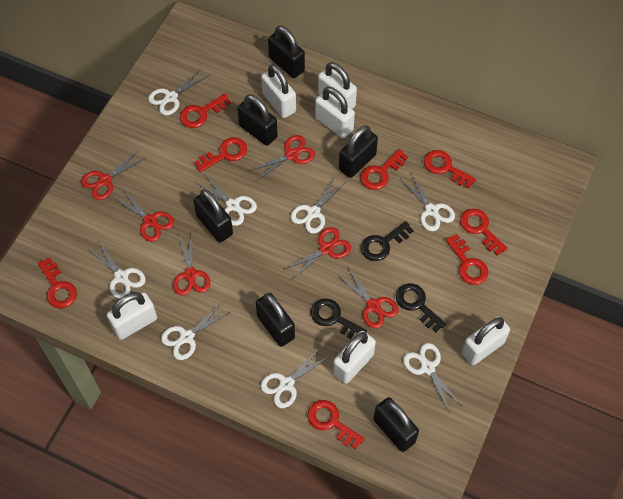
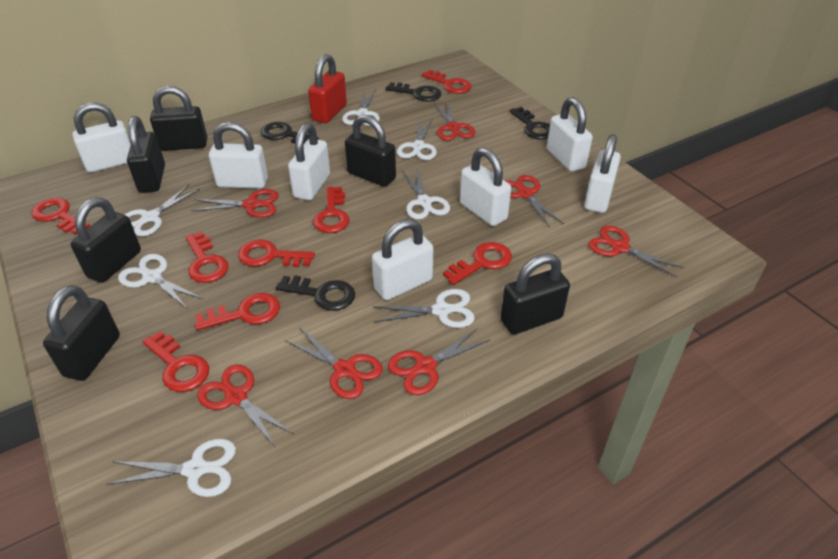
black key: [311,298,367,339] [361,221,414,261] [396,283,446,332] = 3 -> [261,122,319,143] [276,275,355,311] [385,82,441,102] [509,107,550,140] = 4
red padlock: none = 0 -> [308,54,347,123] = 1
red scissors: [81,150,146,200] [113,189,174,242] [173,234,210,296] [250,135,315,181] [285,227,351,280] [337,268,398,329] = 6 -> [191,189,279,218] [197,365,294,448] [285,327,383,399] [388,328,491,395] [434,101,475,141] [505,175,564,228] [589,226,684,277] = 7
white padlock: [107,292,157,340] [261,64,296,118] [315,87,355,138] [318,62,357,109] [333,331,376,384] [462,316,510,365] = 6 -> [72,103,131,173] [209,122,268,189] [288,123,330,201] [372,219,433,300] [460,147,511,226] [547,97,593,172] [584,134,621,213] = 7
white scissors: [87,240,146,299] [148,69,209,115] [161,303,230,360] [195,175,257,226] [260,347,330,408] [290,177,346,234] [400,173,455,231] [403,343,462,413] = 8 -> [106,439,236,497] [118,254,203,308] [124,184,200,237] [342,89,380,126] [373,289,475,328] [397,118,437,160] [402,169,450,220] = 7

